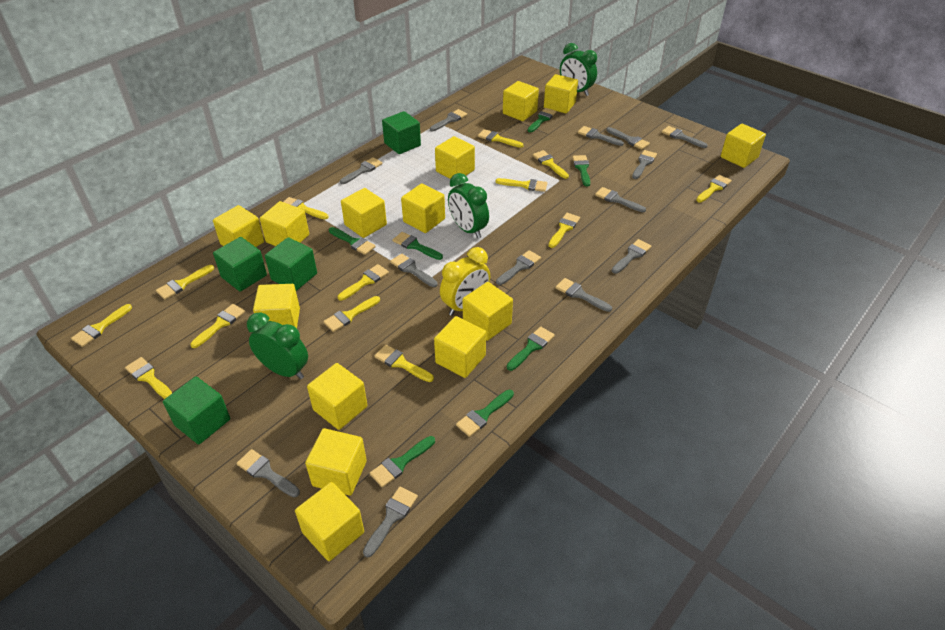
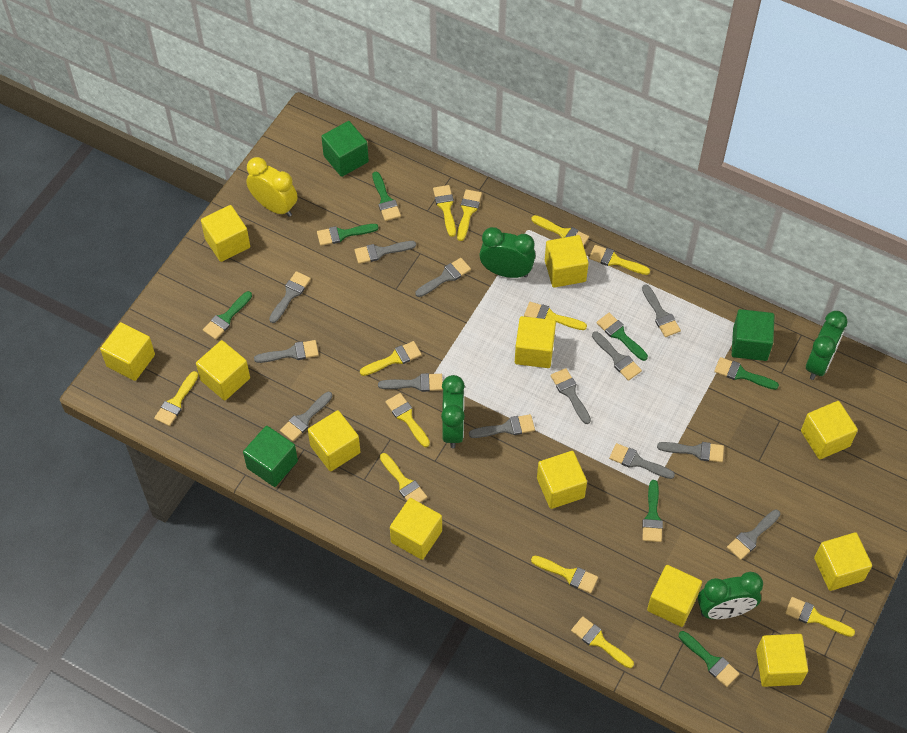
green clock: [247,312,308,379] [448,173,489,239] [560,43,597,96] = 3 -> [441,375,465,448] [479,227,535,278] [698,572,763,619] [806,311,847,380] = 4
green cube: [163,377,230,445] [213,237,267,292] [265,237,317,291] [382,111,421,154] = 4 -> [243,426,298,487] [321,121,369,177] [732,309,775,361] = 3
yellow brush: [71,304,132,347] [125,357,172,399] [156,265,214,300] [190,304,245,348] [283,197,329,219] [323,296,380,332] [338,264,389,301] [374,345,434,382] [478,129,524,148] [495,178,547,192] [533,150,569,179] [548,213,580,248] [696,175,732,202] = 13 -> [154,371,198,426] [360,341,422,376] [380,453,427,503] [385,393,430,447] [433,185,456,237] [457,189,482,241] [524,302,587,330] [531,215,589,246] [531,556,598,593] [571,616,634,668] [589,245,650,275] [785,597,855,637] = 12
yellow cube: [213,205,264,247] [253,284,300,328] [260,201,309,246] [295,482,364,561] [305,428,367,496] [307,363,367,430] [341,188,387,238] [401,183,445,233] [434,316,486,378] [435,136,475,179] [463,282,513,341] [503,81,539,121] [544,74,578,113] [721,124,766,168] = 14 -> [100,322,155,381] [196,340,250,401] [201,205,250,262] [308,410,360,471] [390,498,442,560] [515,316,556,368] [537,451,587,509] [545,235,589,288] [647,565,702,627] [756,634,808,687] [801,401,858,459] [814,532,872,591] = 12

